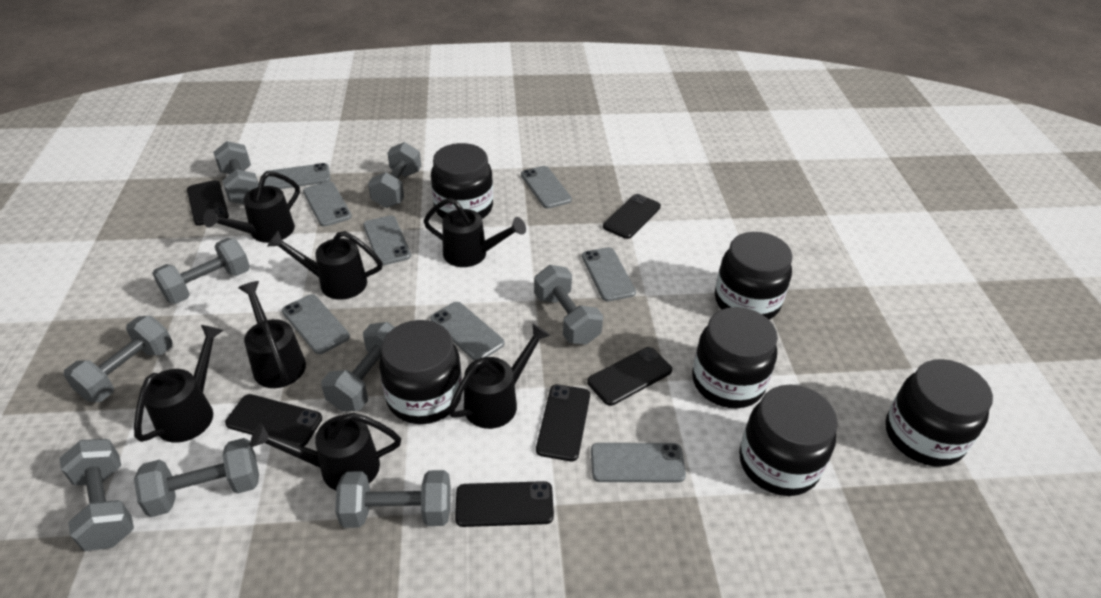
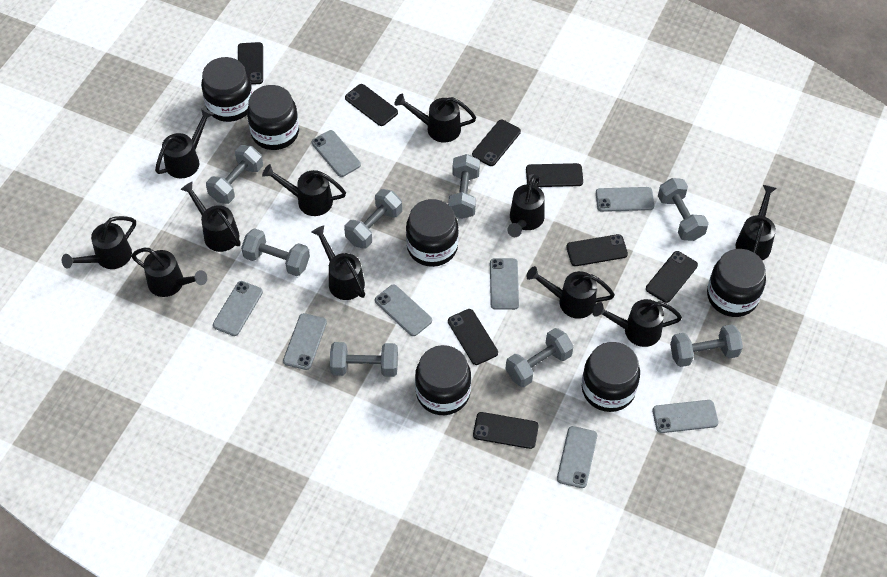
black phone: [187,180,229,226] [225,394,322,447] [455,481,554,527] [536,384,590,461] [587,347,672,406] [603,194,661,239] = 6 -> [238,42,263,85] [345,84,398,126] [448,309,498,365] [472,120,521,166] [473,412,539,449] [526,163,583,187] [566,234,628,266] [646,251,698,303] = 8
black watering can: [134,325,224,443] [203,171,300,243] [238,281,306,388] [250,413,401,490] [267,231,383,300] [423,198,526,267] [448,324,551,429] = 7 -> [62,216,136,269] [132,248,207,297] [155,108,214,178] [180,182,241,252] [262,164,346,216] [312,225,365,300] [394,94,476,143] [507,174,545,237] [526,266,615,319] [592,299,682,347] [736,185,777,260] = 11
grey dumbbell: [59,439,134,551] [63,316,173,402] [134,438,259,517] [152,238,250,304] [213,141,259,204] [321,322,395,412] [335,470,451,528] [368,142,421,208] [534,265,603,345] = 9 -> [206,145,263,204] [241,228,310,276] [330,342,398,377] [344,189,402,249] [448,154,480,219] [506,328,574,387] [658,178,709,241] [670,324,743,367] = 8

